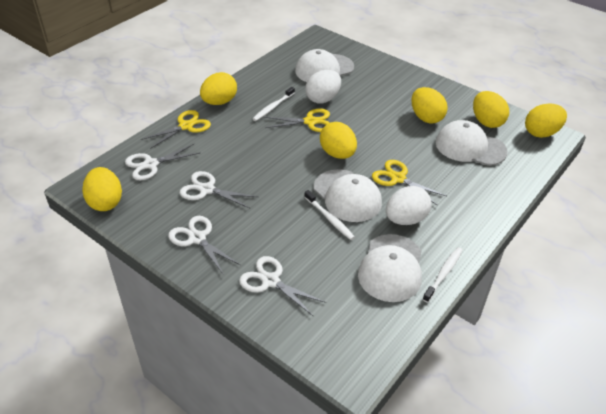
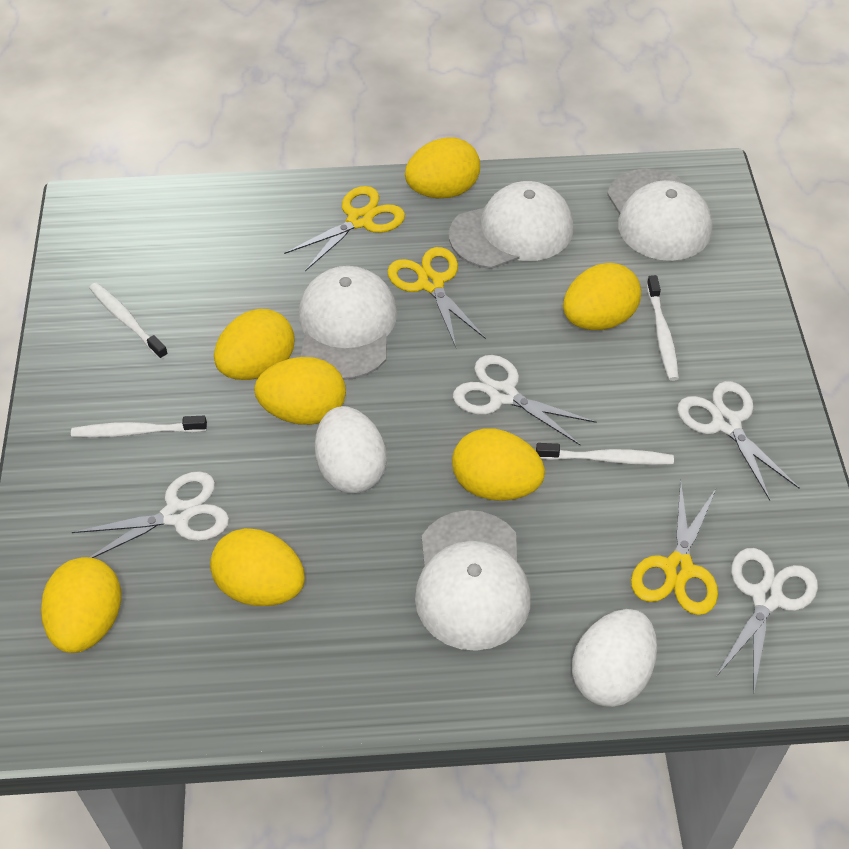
white toothbrush: [252,87,295,121] [305,190,355,240] [422,247,463,303] = 3 -> [71,416,207,438] [89,283,168,360] [536,443,674,465] [647,275,679,381] = 4
yellow egg: [82,167,122,211] [200,72,237,105] [320,122,357,159] [411,87,448,124] [473,91,509,128] [525,103,567,138] = 6 -> [41,557,121,653] [210,528,305,606] [214,309,295,380] [254,357,346,425] [405,137,480,198] [452,428,545,501] [563,263,641,330] = 7

